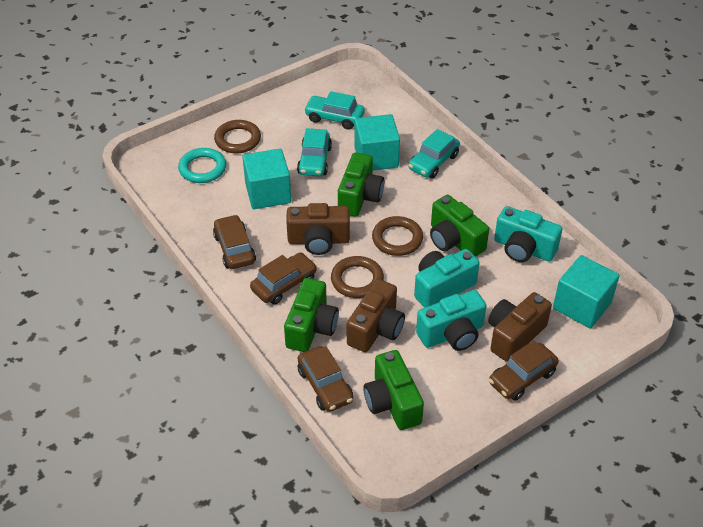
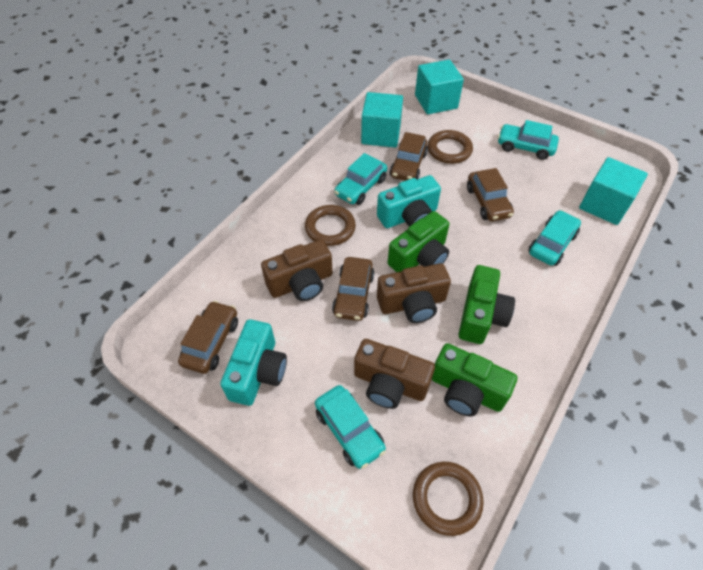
green camera: [284,278,339,352] [338,153,384,217] [363,350,424,430] [430,195,489,257] = 4 -> [388,211,449,272] [432,343,517,416] [459,265,515,344] = 3
turquoise camera: [414,249,480,308] [416,290,486,351] [494,206,562,262] = 3 -> [220,319,287,406] [377,175,441,228] = 2
turquoise car: [297,128,332,176] [304,91,365,130] [408,129,460,178] = 3 -> [315,385,386,469] [334,153,387,205] [498,120,559,160] [528,210,581,266] = 4
turquoise ring: [178,148,226,183] = 1 -> none = 0

